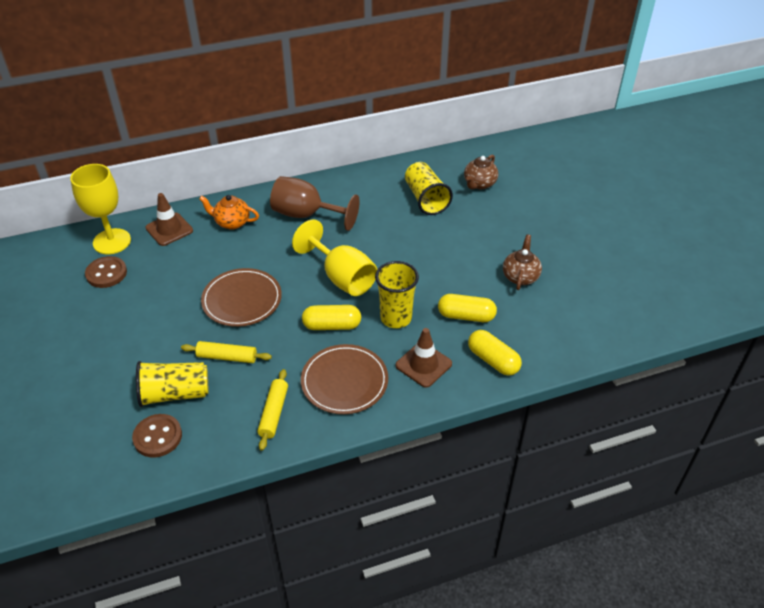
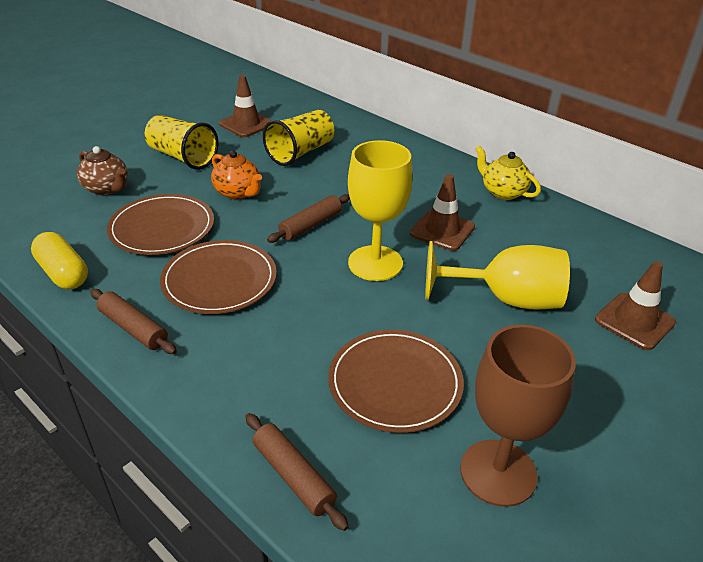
brown button: [85,256,127,288] [132,414,182,457] = 2 -> none = 0
brown plate: [201,268,282,327] [301,344,388,414] = 2 -> [107,194,214,255] [160,240,277,314] [328,330,464,433] = 3
brown rolling pin: none = 0 -> [90,289,177,354] [245,413,349,531] [267,194,350,243] = 3
brown teapot: [464,155,498,189] [503,234,542,290] = 2 -> [77,146,128,195] = 1
brown traffic cone: [145,193,193,246] [396,328,452,388] = 2 -> [219,75,271,137] [410,174,475,251] [595,261,676,350] = 3
yellow capsule: [302,305,361,330] [438,294,497,322] [468,330,522,376] = 3 -> [31,232,88,289] = 1
yellow cup: [136,361,208,407] [375,261,419,328] [405,162,453,215] = 3 -> [145,115,218,170] [263,110,334,166] = 2
yellow rolling pin: [181,341,272,363] [257,369,288,451] = 2 -> none = 0
yellow teapot: none = 0 -> [475,146,541,200] = 1

